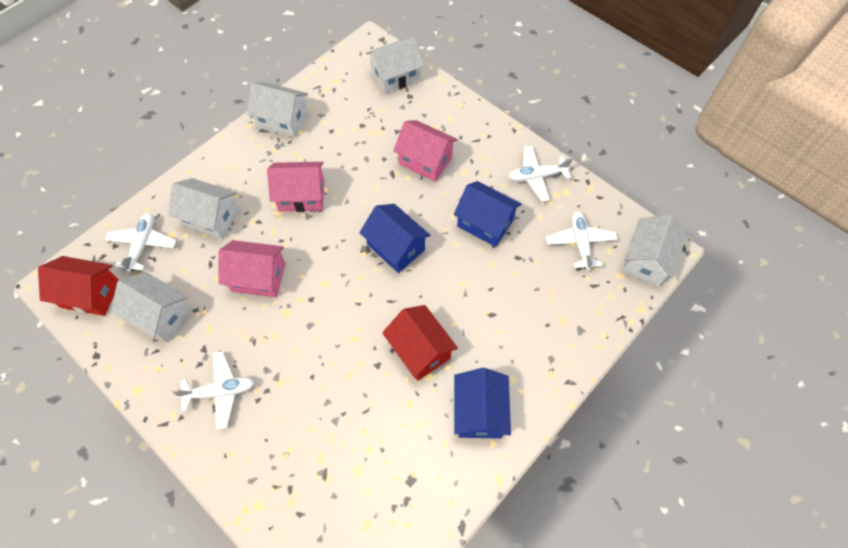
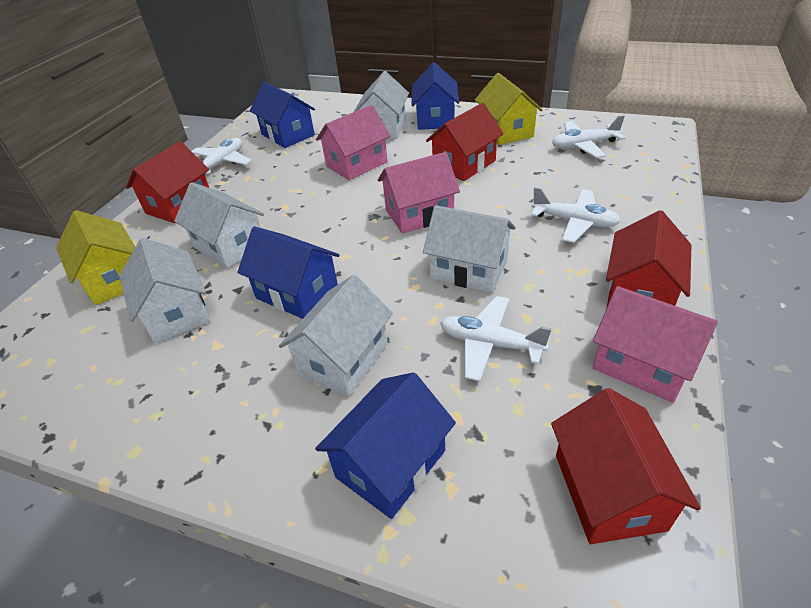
blue house: [359,204,431,273] [453,181,522,247] [454,368,511,439] = 3 -> [237,226,340,319] [250,82,315,148] [315,372,456,519] [412,62,459,130] = 4
red house: [38,256,119,316] [382,305,458,381] = 2 -> [126,141,209,223] [426,103,504,181] [551,388,701,544] [606,210,691,309] = 4
yellow house: none = 0 -> [56,210,135,305] [475,73,543,145] = 2

